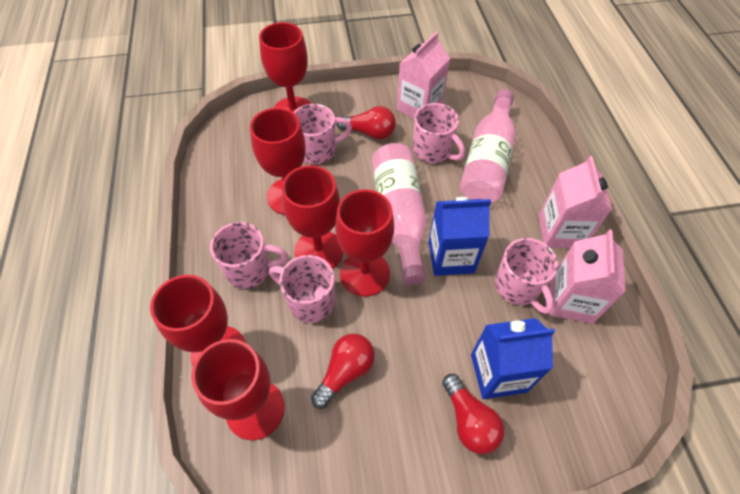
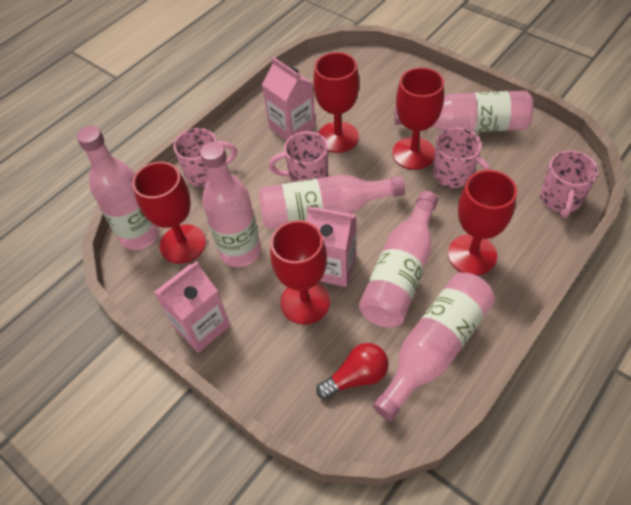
blue carton: [429,197,491,276] [471,318,555,399] = 2 -> none = 0
pink bottle: [372,143,426,285] [460,89,516,203] = 2 -> [77,126,159,250] [200,142,261,267] [258,175,405,229] [359,191,438,328] [373,272,495,421] [394,91,533,132] = 6
pink mug: [210,222,288,289] [269,255,335,323] [293,104,352,164] [413,103,465,163] [495,238,558,314] = 5 -> [174,128,237,186] [269,131,328,183] [433,128,491,188] [540,151,599,218] = 4
red goblet: [150,275,246,366] [192,339,285,440] [250,108,306,215] [259,22,311,112] [282,165,343,269] [335,189,394,297] = 6 -> [132,162,206,264] [270,220,330,325] [313,52,359,153] [392,67,444,170] [448,170,517,276] = 5
red light bulb: [311,334,375,409] [336,106,396,139] [442,374,504,454] = 3 -> [316,343,389,400] = 1

